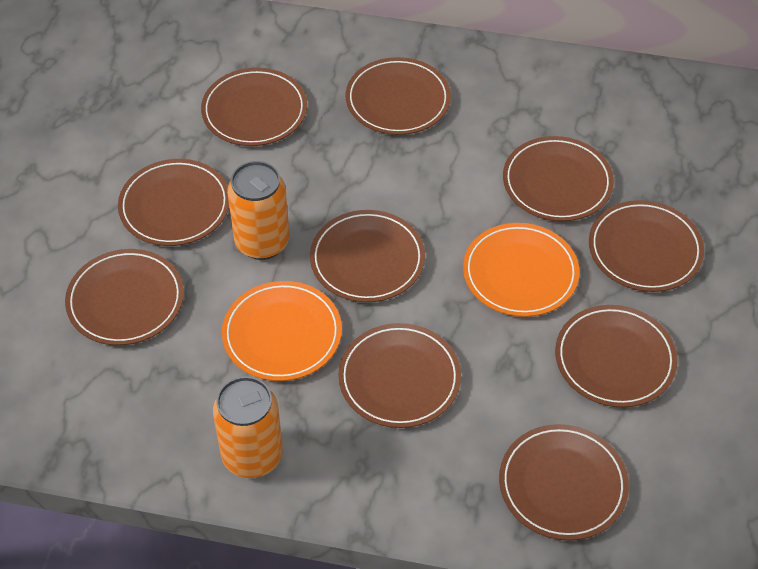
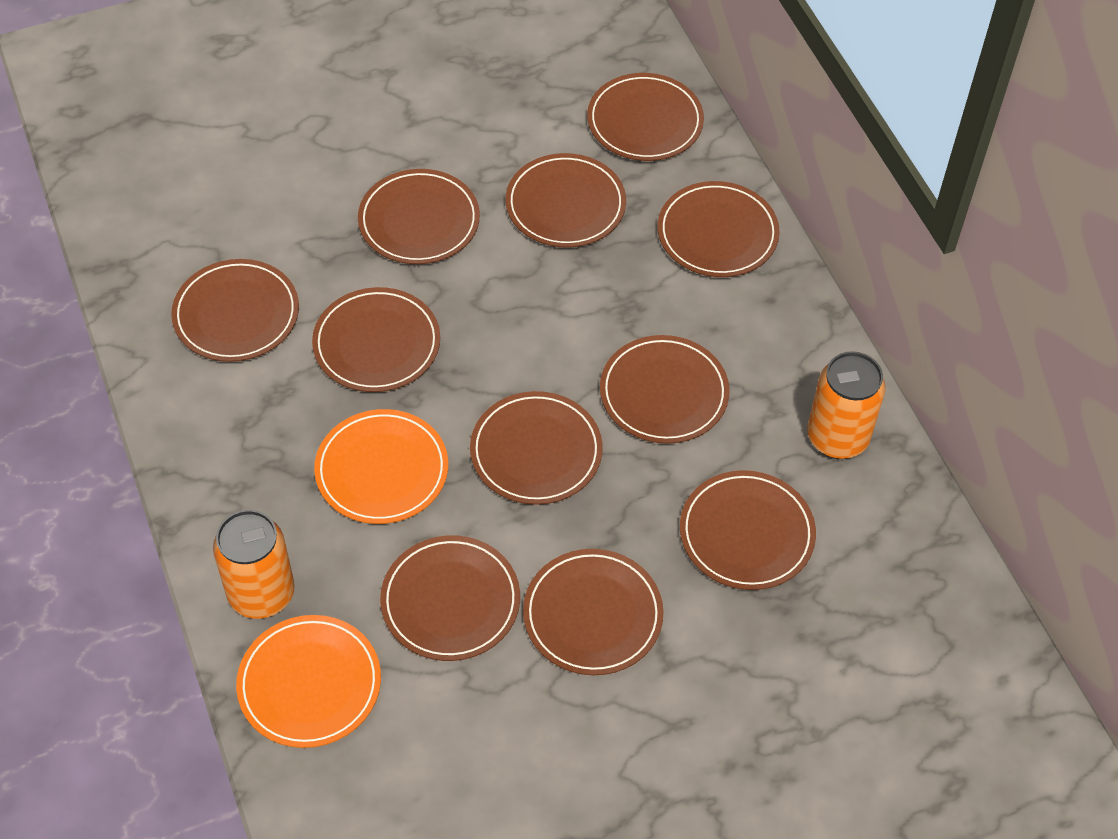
brown plate: [65,249,184,345] [118,159,229,246] [201,68,307,146] [310,210,425,302] [338,323,461,428] [345,57,451,135] [499,424,629,540] [503,136,614,221] [555,305,678,408] [589,200,704,292] = 10 -> [171,259,299,362] [312,287,440,392] [358,169,480,264] [380,535,520,661] [470,391,603,505] [506,153,626,248] [523,549,664,675] [587,73,704,161] [600,335,730,444] [657,181,780,277] [680,470,816,590] = 11

